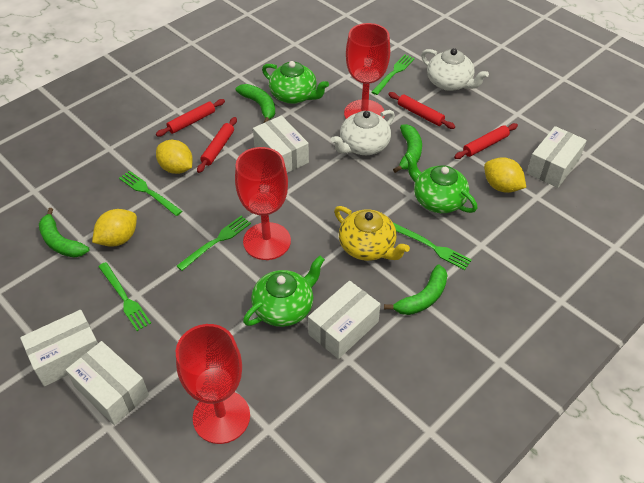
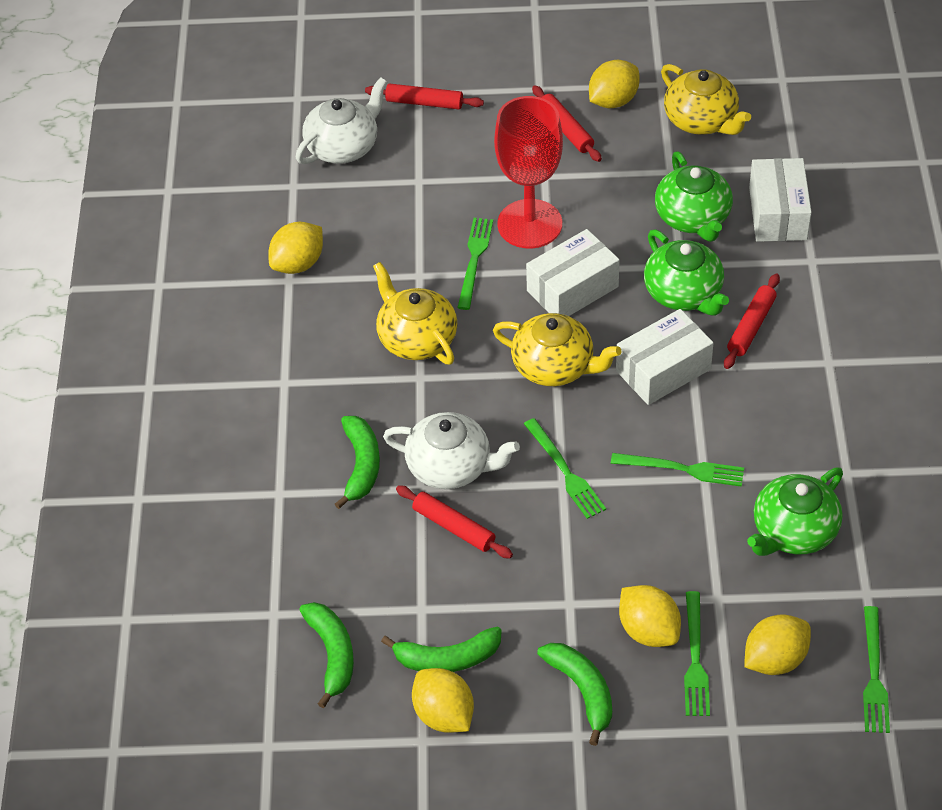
red goblet: [176,324,250,444] [235,147,291,260] [344,23,390,119] = 3 -> [494,96,563,248] = 1
white box: [20,310,98,387] [66,341,149,425] [253,115,309,173] [308,281,380,359] [527,126,587,188] = 5 -> [526,229,620,316] [616,309,714,405] [749,158,812,242] = 3
yellow lemon: [92,209,137,247] [156,140,193,174] [484,157,526,193] = 3 -> [268,222,323,274] [412,668,474,733] [589,60,640,108] [619,585,681,647] [744,614,811,675] = 5
yellow teapot: [334,206,410,261] = 1 -> [373,262,457,365] [493,313,621,386] [661,64,751,135] = 3

